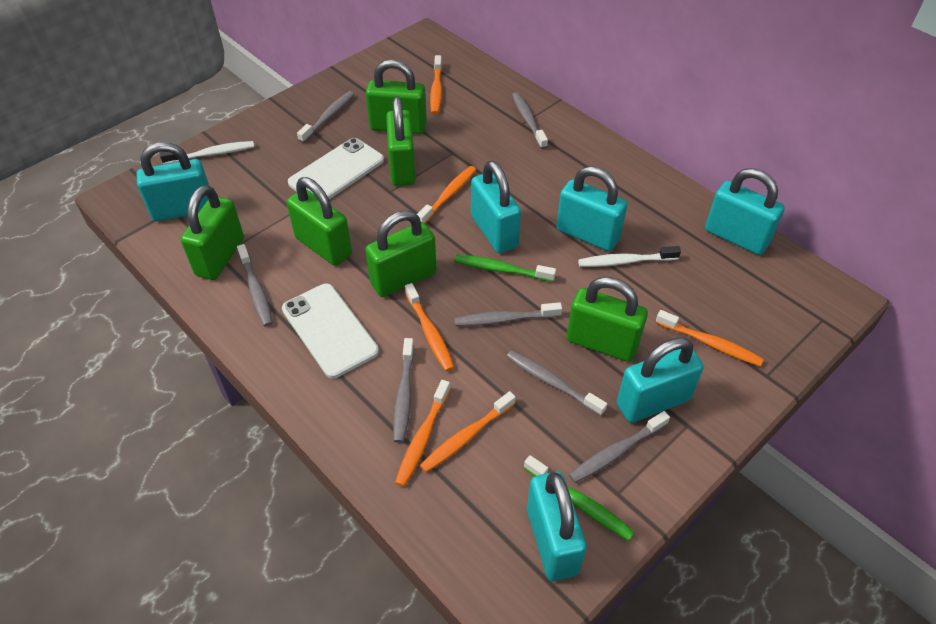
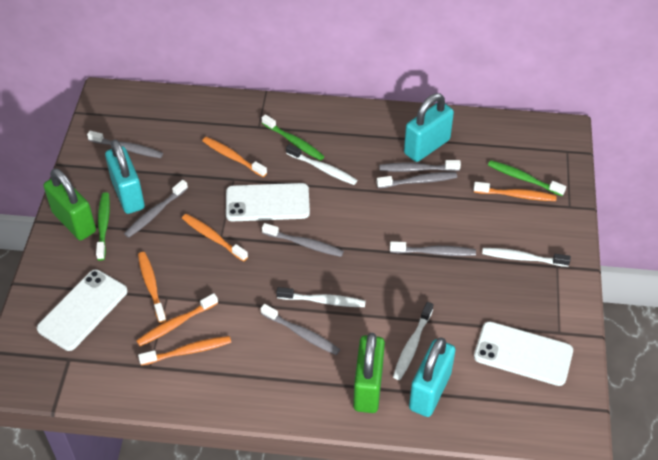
green padlock: [181,185,244,280] [287,177,352,266] [365,210,437,297] [366,59,427,134] [386,97,416,186] [567,277,648,362] = 6 -> [44,168,96,240] [353,333,385,413] = 2
green toothbrush: [454,255,556,282] [524,455,635,541] = 2 -> [96,192,110,261] [262,114,324,161] [488,160,566,196] = 3
turquoise padlock: [137,142,209,221] [471,161,521,253] [527,472,587,581] [556,166,628,251] [617,337,704,423] [705,168,785,255] = 6 -> [105,140,145,214] [404,93,454,162] [409,338,455,417] = 3
white phone: [282,284,379,378] [288,138,384,199] = 2 -> [37,270,128,351] [226,183,310,221] [474,322,573,386] = 3
white toothbrush: [160,141,254,164] [578,246,681,267] = 2 -> [276,287,366,307] [286,144,357,185] [393,302,433,380] [482,248,571,267] = 4

